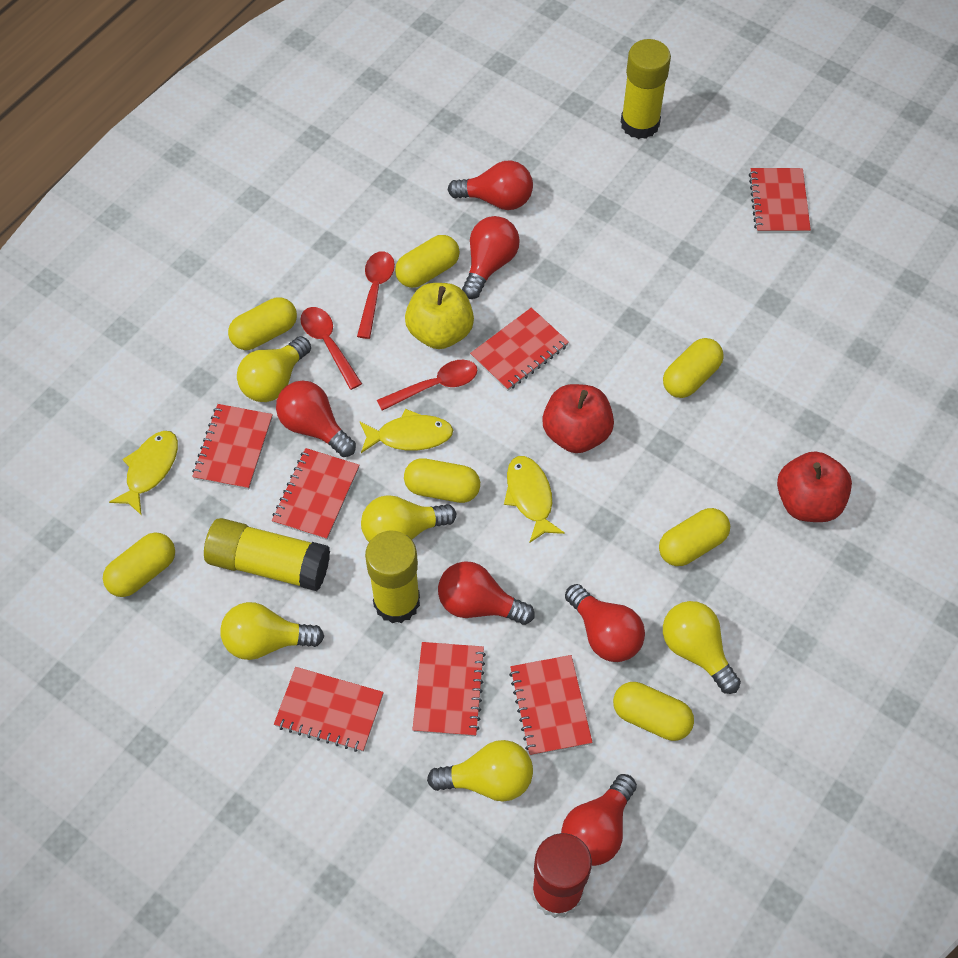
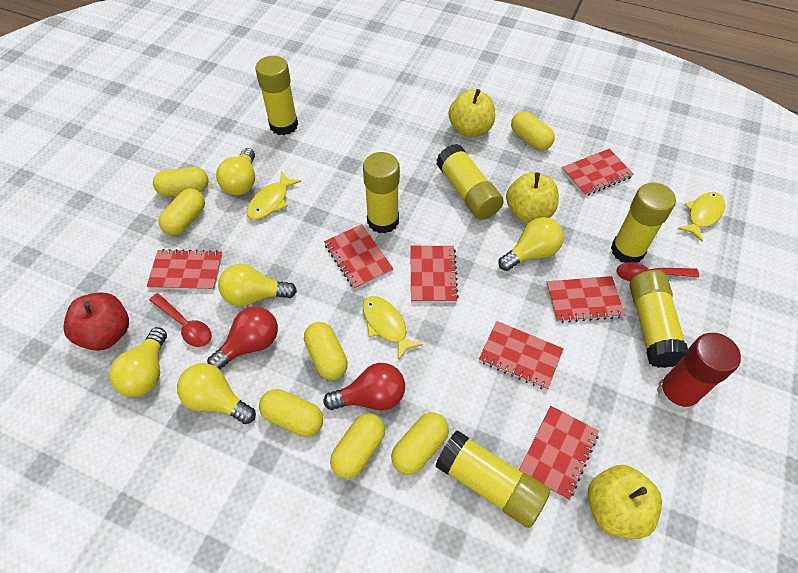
red apple: [542,384,614,453] [777,451,852,522] = 2 -> [63,292,129,351] = 1
red light bulb: [276,381,356,457] [438,561,535,625] [448,161,533,210] [462,216,520,299] [561,774,637,866] [565,584,645,662] = 6 -> [207,306,278,370] [324,363,405,411] = 2
red spoon: [300,307,362,390] [357,251,395,339] [377,360,477,411] = 3 -> [150,293,212,347] [617,262,700,281] = 2
yellow apple: [405,283,474,349] = 1 -> [448,89,495,137] [506,172,559,223] [588,465,662,539] = 3
yellow glue stick: [204,518,330,591] [365,531,420,623] [621,39,671,139] = 3 -> [255,56,298,135] [363,152,400,234] [435,430,550,528] [436,144,504,220] [611,182,676,263] [629,270,688,368] = 6

